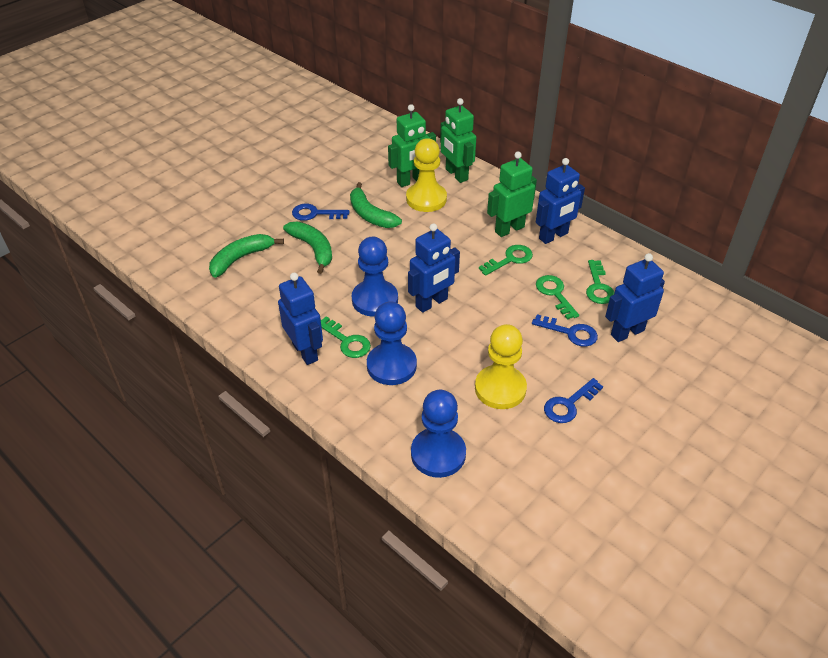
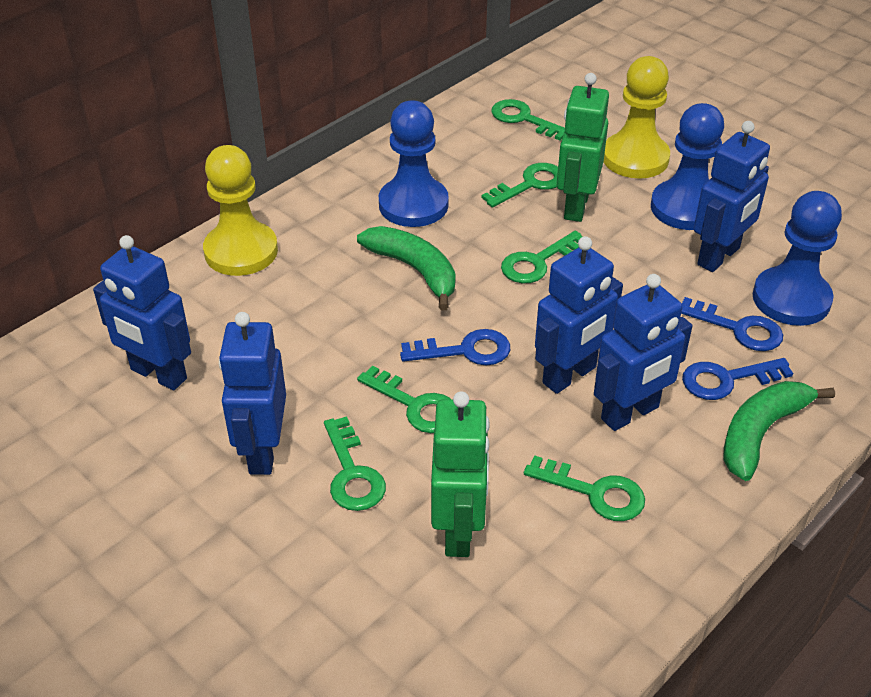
blue robot: [278,273,323,365] [408,223,460,313] [536,158,585,244] [605,253,665,342] = 4 -> [93,235,191,391] [219,312,286,475] [535,236,623,394] [594,274,692,431] [694,121,770,272] = 5
green banana: [209,234,284,278] [283,222,332,274] [350,182,402,228] = 3 -> [357,226,456,311] [723,381,835,481] = 2
green key: [321,316,371,358] [479,245,533,276] [536,275,579,320] [586,260,614,304] = 4 -> [324,416,386,511] [357,366,451,433] [482,163,558,208] [491,99,565,140] [501,231,582,283] [524,455,645,521] = 6
green robot: [388,104,436,187] [440,98,476,183] [487,152,537,237] = 3 -> [431,391,490,557] [557,73,609,222] = 2

